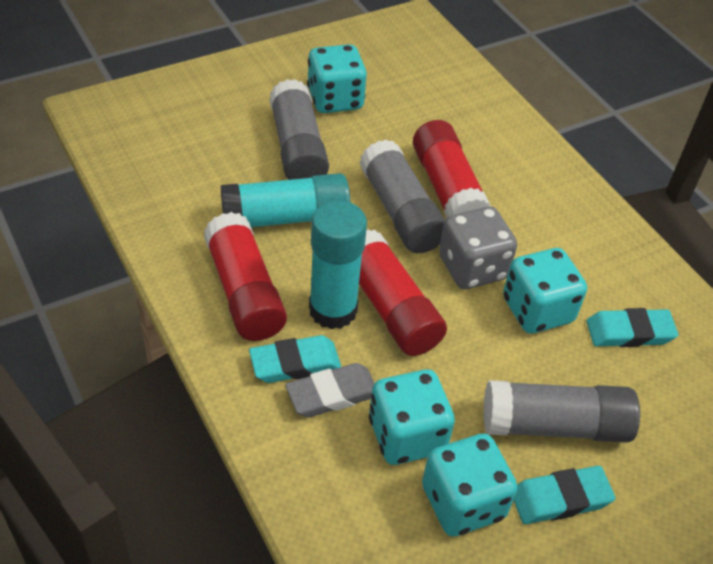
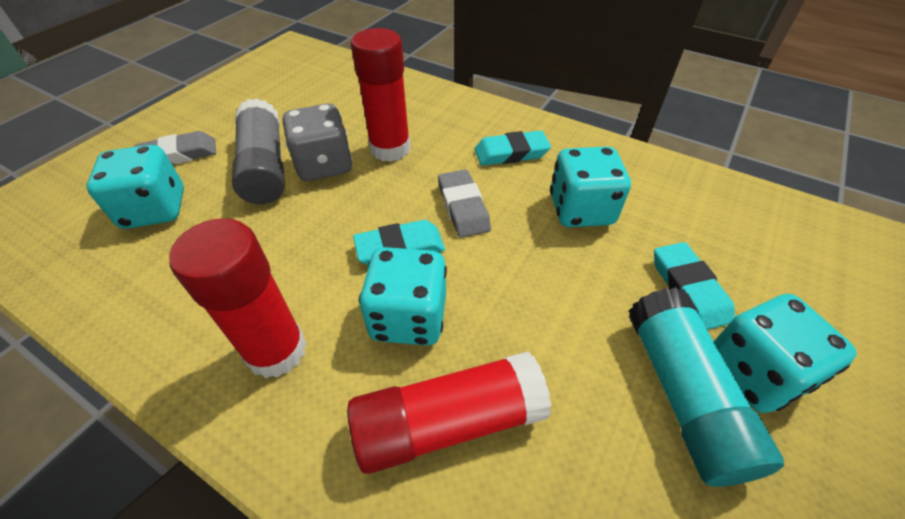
grey eraser: [285,363,375,417] = 1 -> [134,131,216,164] [438,169,491,238] = 2
grey glue stick: [269,79,329,180] [359,139,445,253] [483,380,640,443] = 3 -> [232,98,285,204] = 1
turquoise glue stick: [221,173,351,227] [309,200,367,329] = 2 -> [629,287,784,487] = 1

